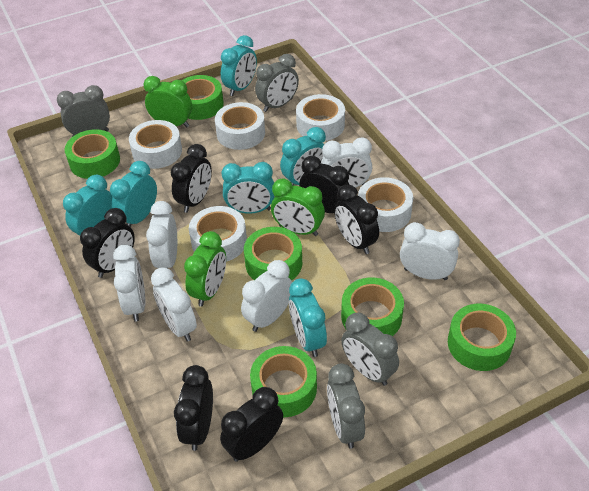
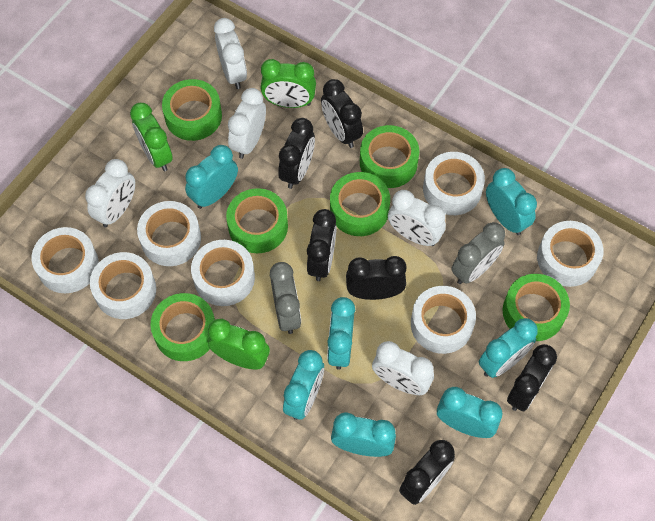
grey clock: [57,85,110,137] [255,54,299,112] [327,363,365,449] [341,313,399,386] = 4 -> [270,262,301,334] [451,222,505,284] = 2
turquoise clock: [63,175,113,236] [110,161,157,227] [221,35,257,96] [221,162,275,214] [280,127,326,186] [289,278,327,357] = 6 -> [185,145,238,209] [283,350,324,420] [327,297,355,370] [331,412,396,457] [437,387,502,438] [479,318,538,378] [486,168,537,235] = 7
white clock: [113,245,145,322] [146,201,177,268] [151,267,197,342] [241,260,292,332] [321,137,372,188] [400,222,460,280] = 6 -> [85,159,135,227] [214,18,247,89] [228,88,266,159] [372,341,434,395] [388,190,446,246] = 5
white tape: [129,120,182,169] [189,206,247,262] [215,102,265,150] [296,94,345,141] [358,177,413,232] = 5 -> [32,227,99,293] [90,252,156,319] [137,201,201,266] [191,240,255,306] [411,286,476,354] [423,152,485,215] [537,221,604,287] = 7

